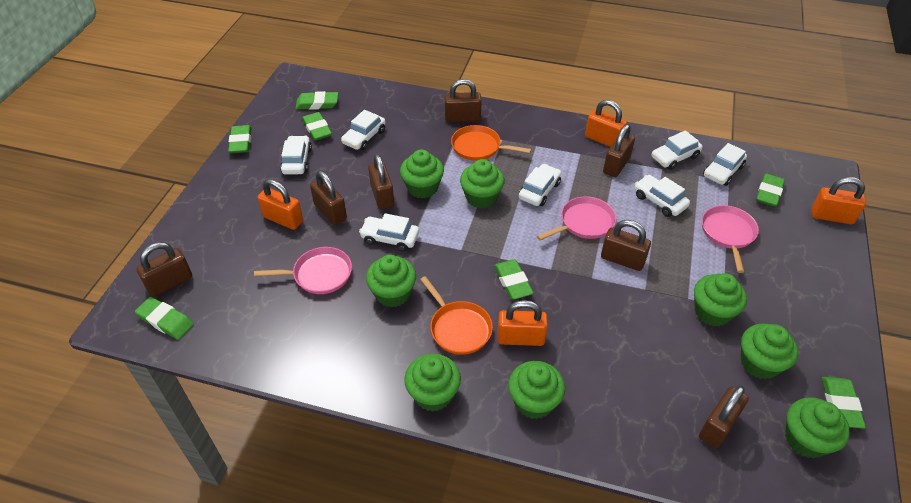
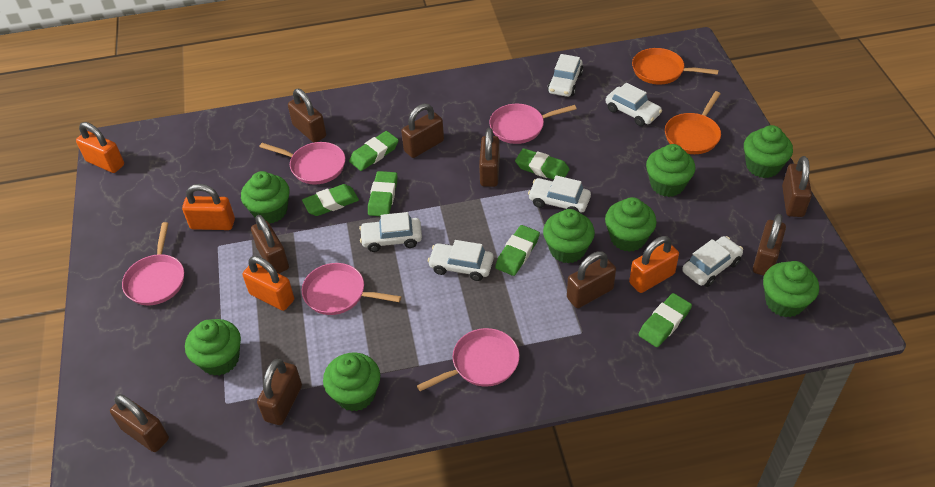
brown padlock: [136,242,192,297] [310,171,347,225] [368,154,394,209] [445,79,482,122] [601,220,651,271] [603,124,635,177] [699,386,749,448] = 7 -> [110,394,169,452] [251,215,289,273] [257,359,302,425] [288,89,326,143] [401,104,444,158] [479,128,500,187] [567,251,616,308] [753,214,786,276] [782,156,812,217] = 9
green eraser: [135,297,194,340] [228,125,252,153] [296,91,338,110] [302,112,332,141] [494,259,534,299] [756,174,785,207] [822,377,866,429] = 7 -> [302,184,359,216] [349,131,399,171] [368,171,397,216] [495,225,540,276] [515,148,570,180] [638,293,692,347] = 6
pink pan: [254,247,352,294] [537,196,616,240] [702,205,759,273] = 3 -> [122,222,184,305] [259,142,345,185] [302,263,401,315] [417,328,520,391] [489,104,577,144] = 5
white car: [280,136,312,174] [341,110,386,150] [359,213,419,252] [519,164,561,206] [635,175,690,217] [652,130,703,170] [703,143,747,186] = 7 -> [359,212,422,252] [427,240,494,281] [528,175,591,212] [547,54,583,97] [606,83,662,126] [682,236,743,287] = 6

